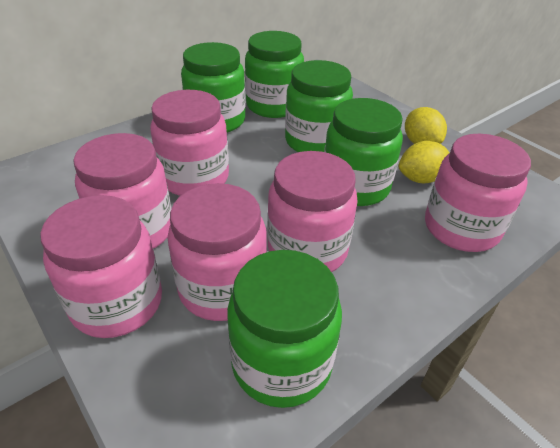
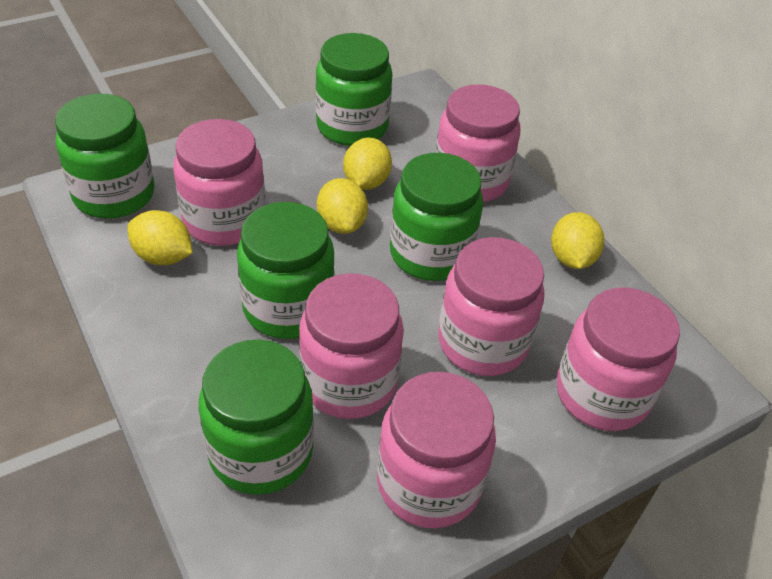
yellow lemon: [398,141,450,183] [405,107,447,144] = 2 -> [128,210,193,265] [317,178,368,234] [343,138,392,190] [551,212,604,269] = 4

